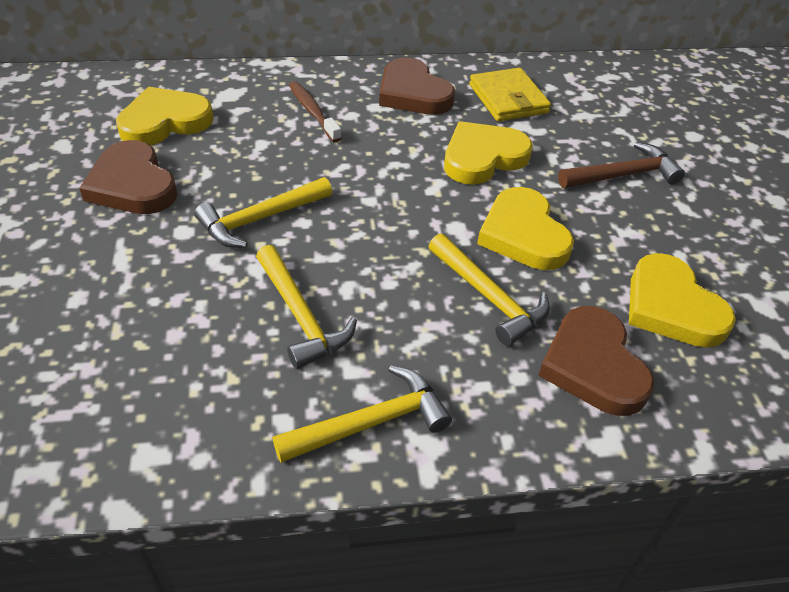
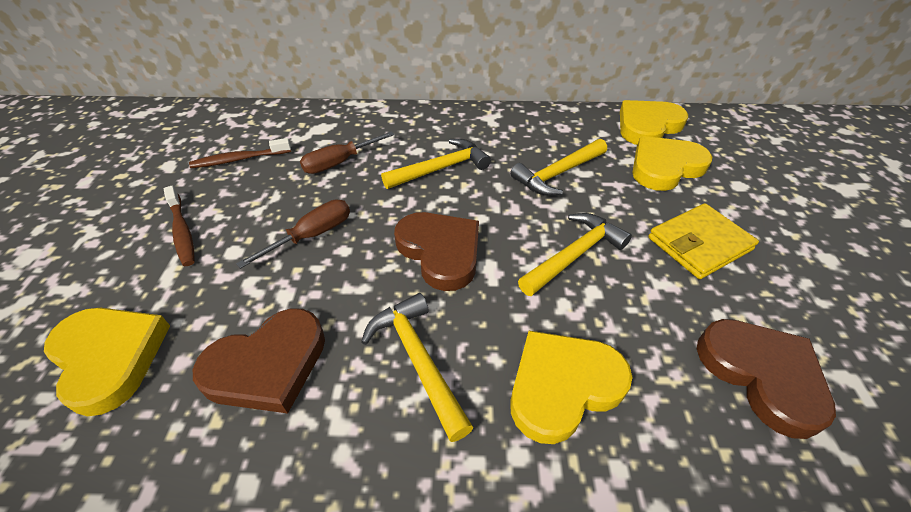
brown hammer: [558,142,685,188] = 1 -> none = 0
brown screwdriver: none = 0 -> [236,200,350,269] [300,131,395,174] = 2
brown toothbrush: [289,81,342,142] = 1 -> [164,186,195,266] [189,138,291,168] = 2

